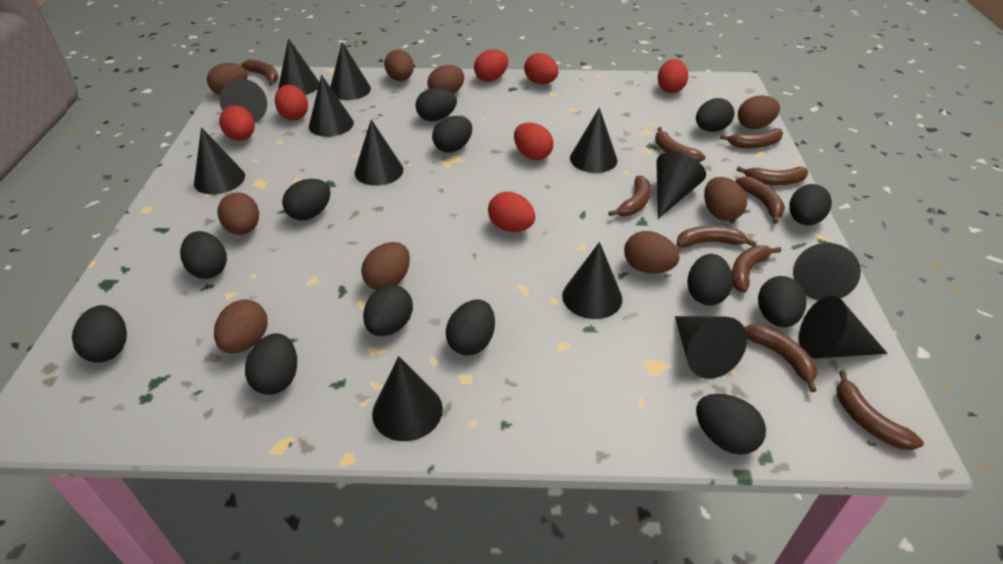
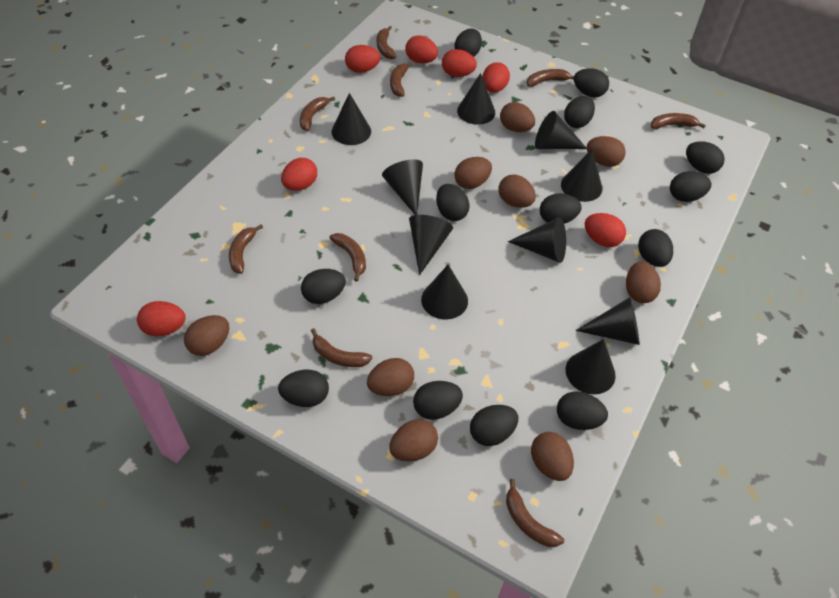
black cone: [194,127,245,194] [219,79,267,123] [278,38,319,95] [309,75,354,137] [330,42,371,100] [355,119,403,186] [372,356,443,441] [562,242,622,319] [570,108,617,173] [656,152,706,219] [675,316,747,379] [793,243,861,300] [799,296,888,359] = 13 -> [331,93,371,145] [382,159,423,215] [409,215,453,275] [421,265,468,320] [457,73,495,125] [508,217,566,263] [535,111,587,149] [561,149,602,202] [566,339,616,394] [576,297,640,345] = 10
brown banana: [241,59,278,85] [608,176,651,216] [655,127,706,162] [677,226,757,247] [720,128,783,148] [732,245,781,293] [735,177,785,224] [737,166,808,185] [744,324,818,392] [837,370,924,450] = 10 -> [229,224,263,274] [300,97,335,131] [311,328,373,367] [329,233,366,281] [377,26,396,59] [390,62,413,97] [506,479,564,547] [527,69,574,87] [651,113,706,129] = 9

